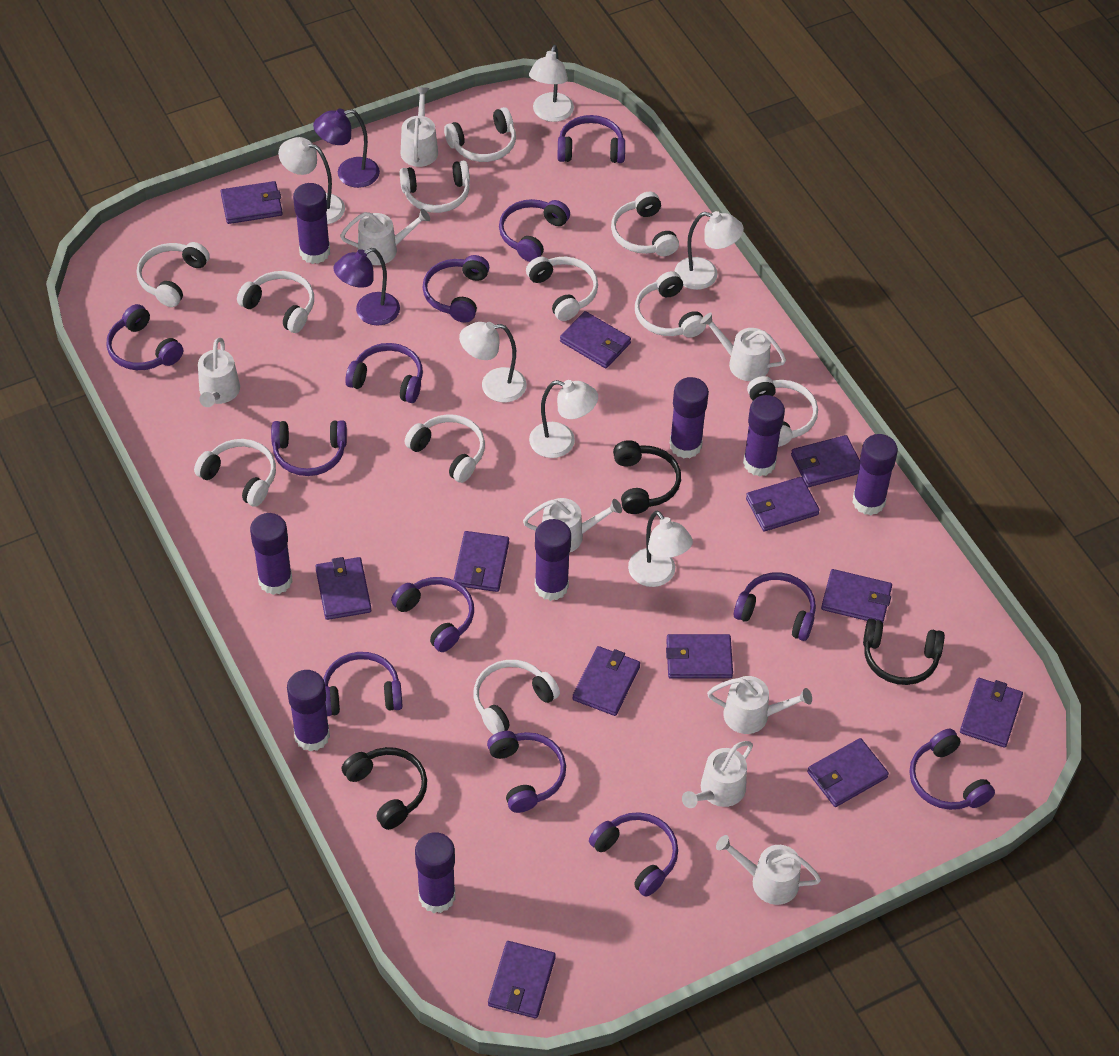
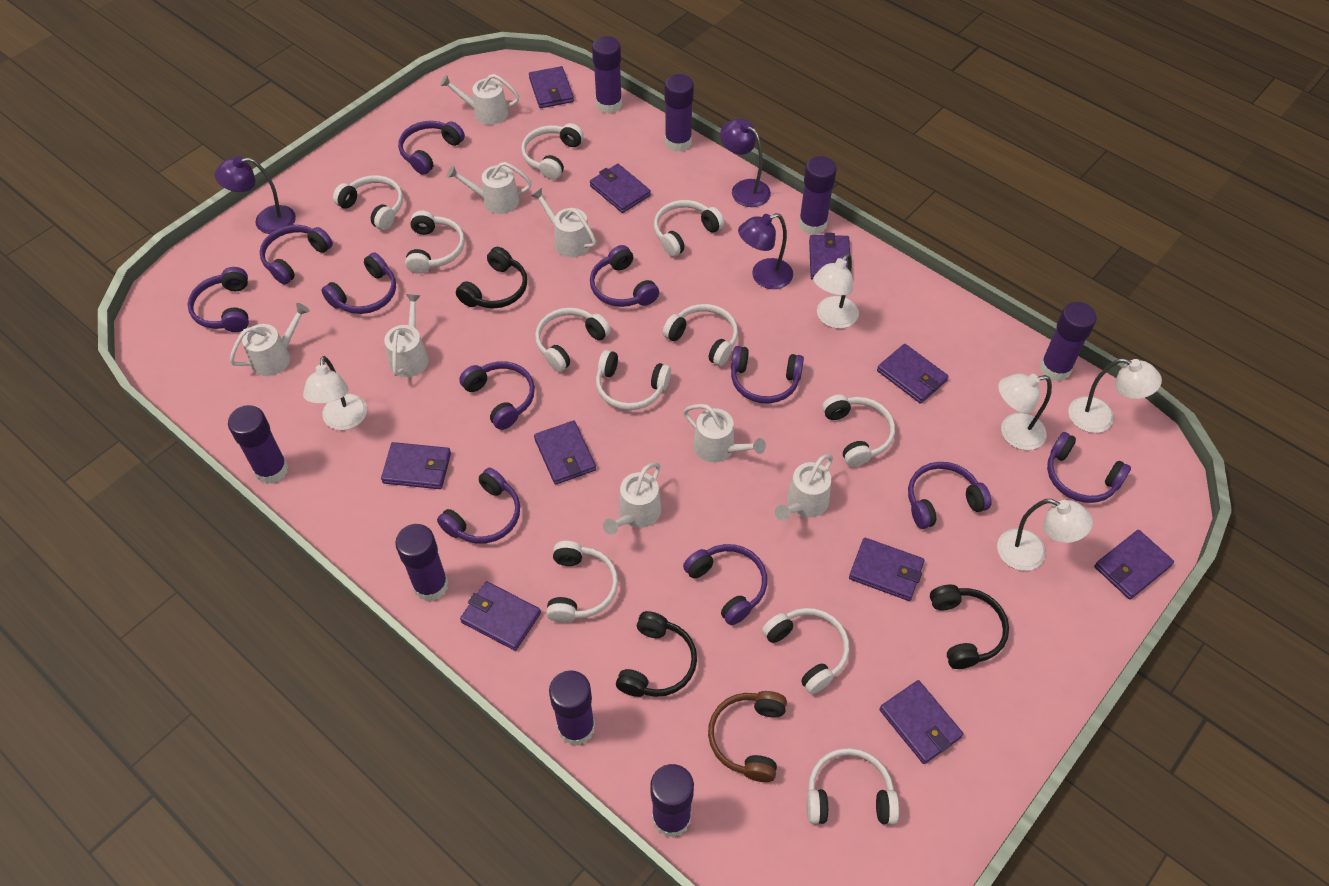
brown headphones: none = 0 -> [708,691,787,782] = 1
purple headphones: [106,304,183,370] [271,420,347,476] [323,652,403,716] [345,343,423,403] [391,577,474,652] [422,255,489,323] [487,731,566,813] [499,199,570,262] [557,115,625,163] [589,812,678,897] [734,572,816,641] [909,729,995,810] = 12 -> [187,267,249,332] [260,225,333,285] [321,253,396,314] [398,121,465,175] [437,468,520,544] [459,361,535,430] [590,245,659,307] [683,544,767,625] [731,346,804,404] [908,462,992,529] [1047,432,1131,503] = 11
purple lamp: [313,109,380,188] [333,248,400,325] = 2 -> [215,156,296,234] [720,119,771,207] [738,213,793,289] = 3
purple wallet: [221,181,283,224] [315,557,371,620] [454,531,509,592] [488,941,556,1018] [560,311,631,368] [573,646,640,716] [666,634,733,679] [746,477,820,531] [791,435,860,487] [807,738,889,807] [821,569,892,623] [960,678,1023,748] = 12 -> [381,442,451,489] [460,581,541,651] [529,66,574,108] [534,421,596,485] [590,164,651,213] [809,233,850,280] [849,538,924,601] [877,344,949,404] [879,680,963,764] [1094,530,1174,600] = 10
white lamp: [278,137,345,224] [459,322,527,402] [529,45,574,122] [529,380,598,458] [628,511,693,587] [674,211,744,290] = 6 -> [303,356,367,430] [813,253,859,329] [997,499,1093,571] [998,374,1052,450] [1068,358,1162,433] = 5

